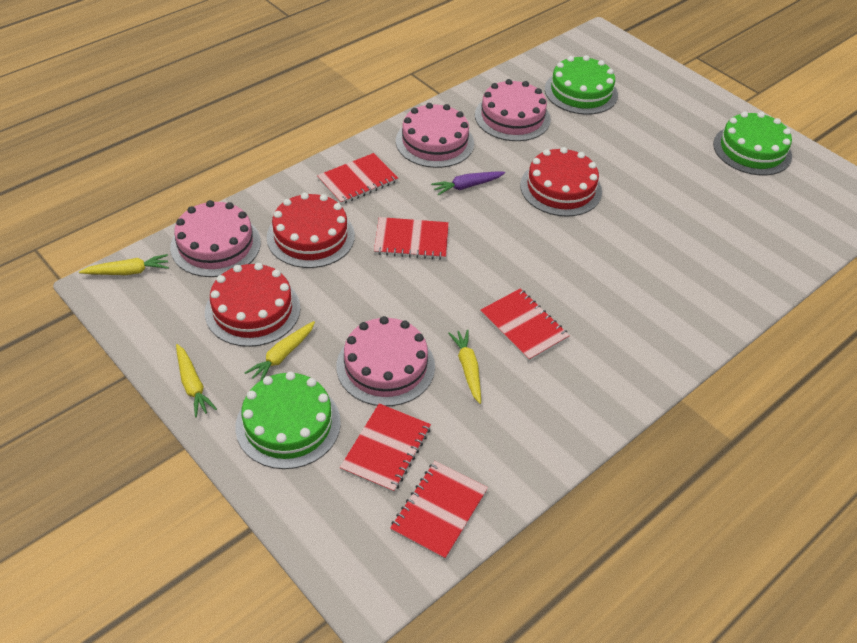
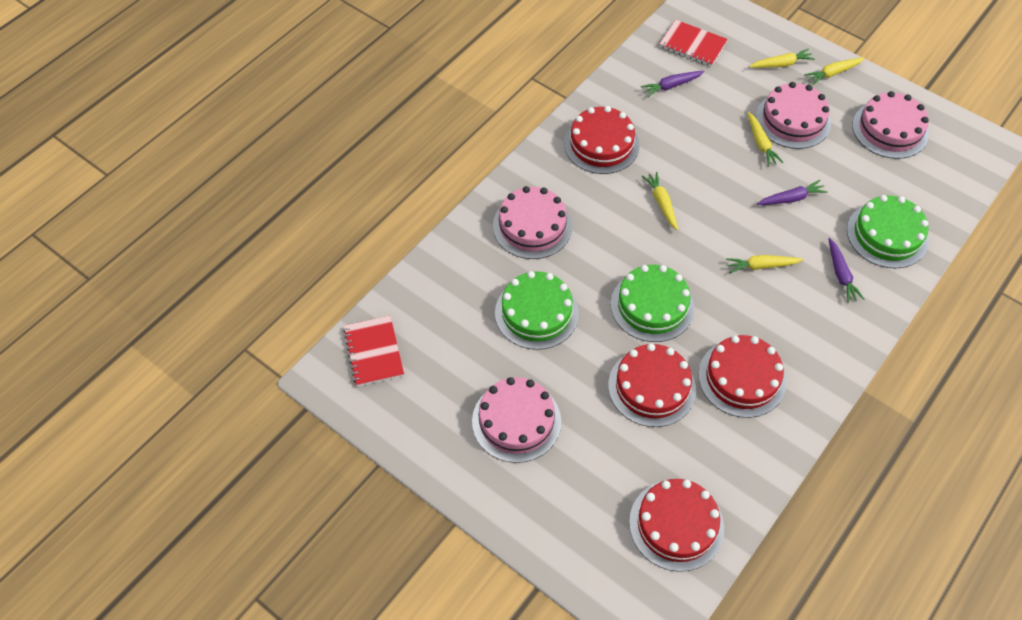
purple carrot: [431,171,505,195] = 1 -> [641,71,705,97] [757,180,828,205] [828,238,865,303] = 3
red cake: [205,263,300,347] [267,193,355,268] [520,147,602,217] = 3 -> [564,106,640,174] [608,343,696,427] [629,479,724,572] [698,335,786,418] = 4
red notebook: [317,153,398,205] [340,403,431,493] [374,217,449,260] [390,461,488,560] [480,289,570,361] = 5 -> [343,315,404,387] [659,20,728,66] = 2
yellow carrot: [79,254,169,275] [176,344,217,417] [245,321,315,381] [448,330,481,404] = 4 -> [642,172,678,230] [726,255,804,273] [747,112,784,166] [749,49,815,68] [804,57,865,85] = 5

